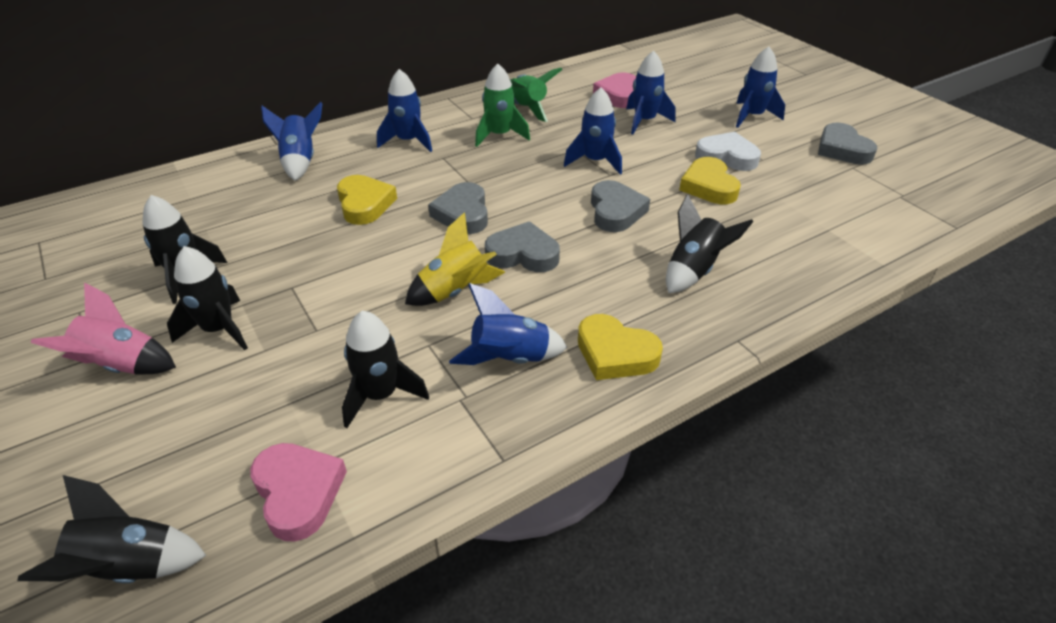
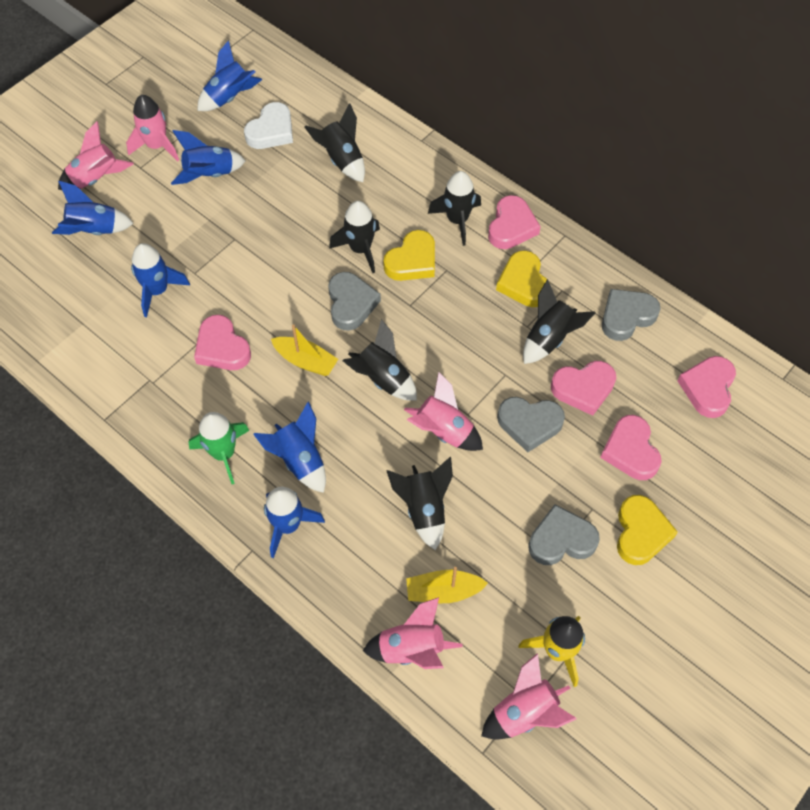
black rocket: [17,475,207,583] [142,195,227,304] [167,246,248,350] [342,311,429,428] [666,194,753,293] = 5 -> [305,103,365,182] [329,201,380,273] [342,319,417,400] [386,457,453,550] [428,171,481,246] [523,279,596,364] = 6
green rocket: [475,64,530,147] [510,68,563,122] = 2 -> [188,412,250,484] = 1
pink heart: [250,443,347,542] [593,72,636,108] = 2 -> [194,315,251,370] [488,195,541,249] [551,361,616,416] [600,415,662,480] [677,356,736,418] = 5
pink rocket: [31,282,176,375] = 1 -> [58,122,134,190] [126,95,179,162] [363,597,463,669] [404,372,483,451] [481,653,577,739] = 5
yellow boat: none = 0 -> [271,324,338,376] [406,567,488,603] = 2

